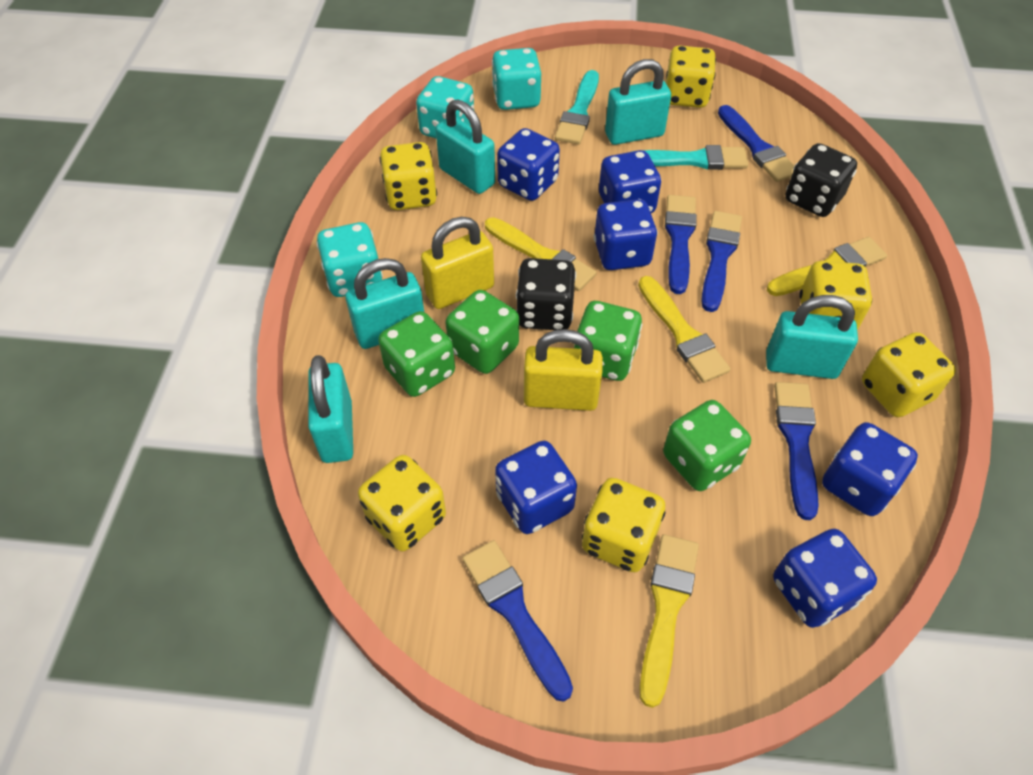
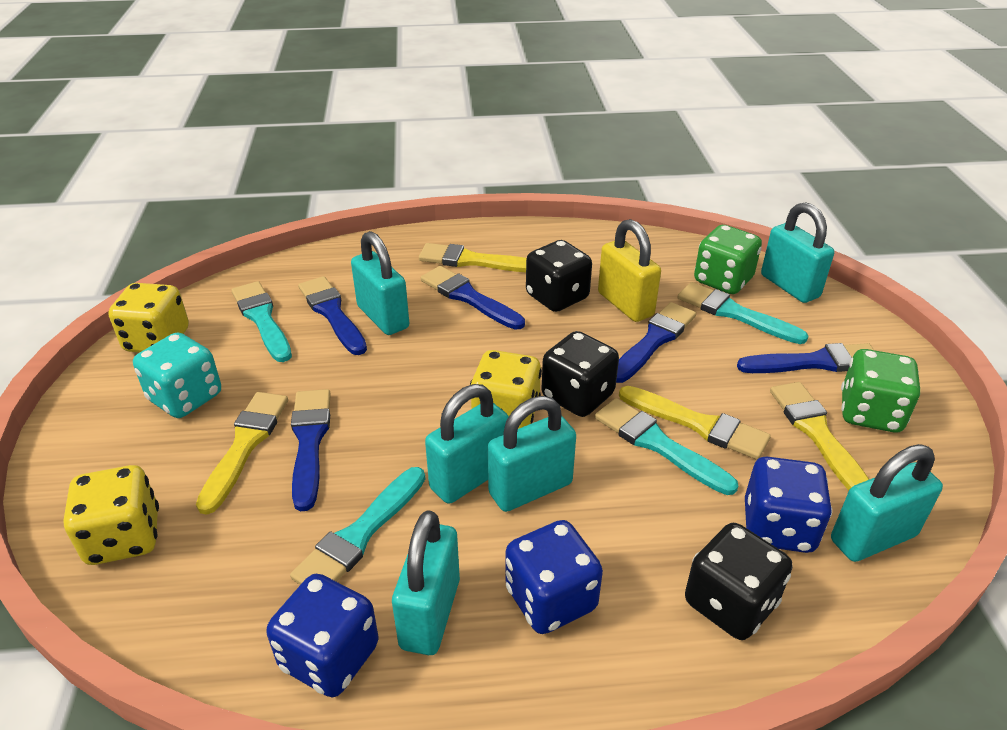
black dice: [516,258,576,330] [785,143,857,217] = 2 -> [526,240,592,312] [542,331,619,417] [685,523,792,640] = 3
blue dice: [495,441,577,534] [497,128,560,201] [594,199,657,270] [599,150,661,213] [773,529,877,628] [822,422,918,516] = 6 -> [266,574,379,697] [505,520,603,634] [745,457,832,553] = 3
green dice: [378,311,455,397] [445,290,519,374] [574,301,642,381] [663,400,751,491] = 4 -> [694,225,762,294] [841,349,920,432] = 2
turquoise brush: [555,70,599,144] [632,145,748,170] = 2 -> [231,281,292,362] [290,467,425,585] [595,398,738,495] [678,282,808,344] = 4
turquoise dice: [316,222,383,297] [416,76,474,138] [492,48,541,110] = 3 -> [133,333,221,418] = 1
turquoise padlock: [308,355,353,463] [345,258,424,349] [436,99,495,194] [605,59,671,145] [766,295,858,379] = 5 -> [351,231,409,335] [392,510,460,655] [425,384,509,504] [488,396,576,512] [761,202,834,303] [831,444,943,562] = 6
yellow dice: [358,455,446,551] [380,142,437,210] [582,478,666,572] [666,45,716,108] [799,261,872,330] [862,332,956,417] = 6 -> [64,465,159,565] [108,283,189,352] [470,350,542,429] = 3
yellow padlock: [421,217,494,309] [524,329,603,411] = 2 -> [598,219,661,322] = 1

